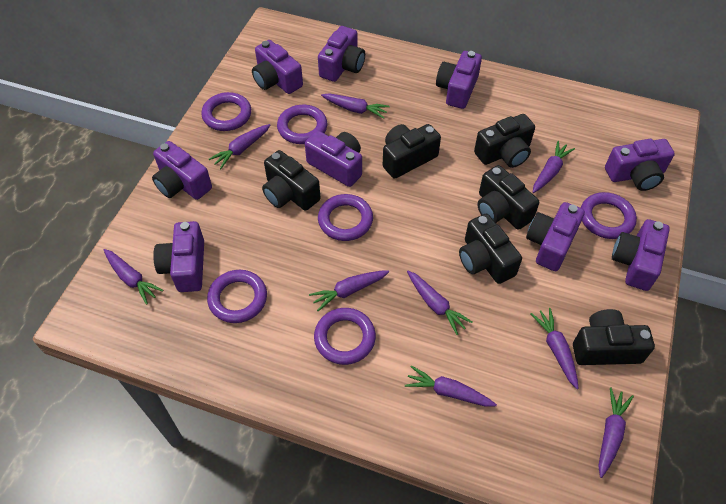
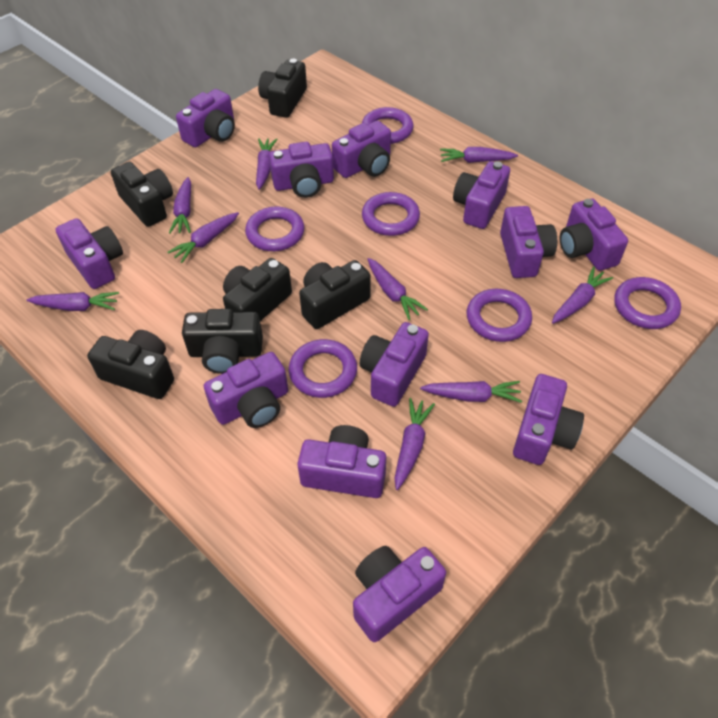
purple camera: [152,141,212,200] [153,221,204,292] [252,40,303,94] [305,131,362,187] [318,26,365,82] [436,51,482,109] [526,202,585,271] [605,139,675,191] [612,219,670,291] = 9 -> [56,218,123,289] [176,89,235,147] [204,352,288,428] [269,142,334,198] [297,425,386,498] [332,121,391,178] [353,546,446,642] [360,322,429,407] [453,161,510,229] [500,206,557,278] [513,374,584,465] [560,199,628,271] = 12

